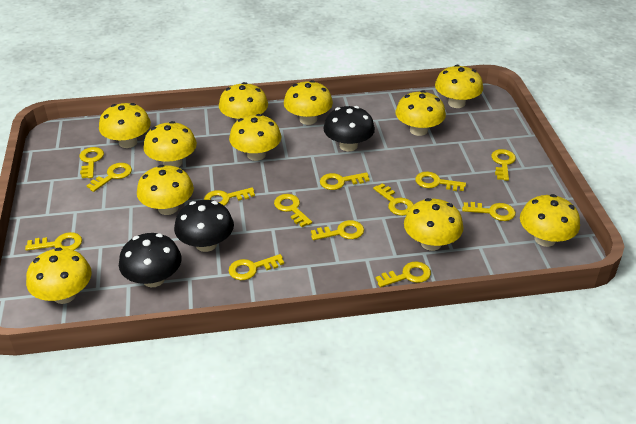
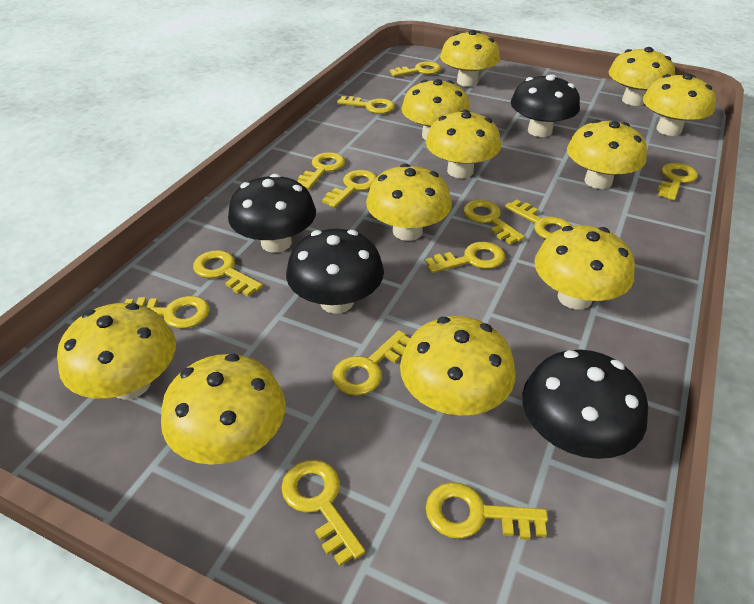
black mushroom: [119,233,182,287] [174,200,234,252] [323,106,375,151] = 3 -> [228,174,316,253] [286,229,384,314] [511,75,580,137] [522,350,648,459] = 4

